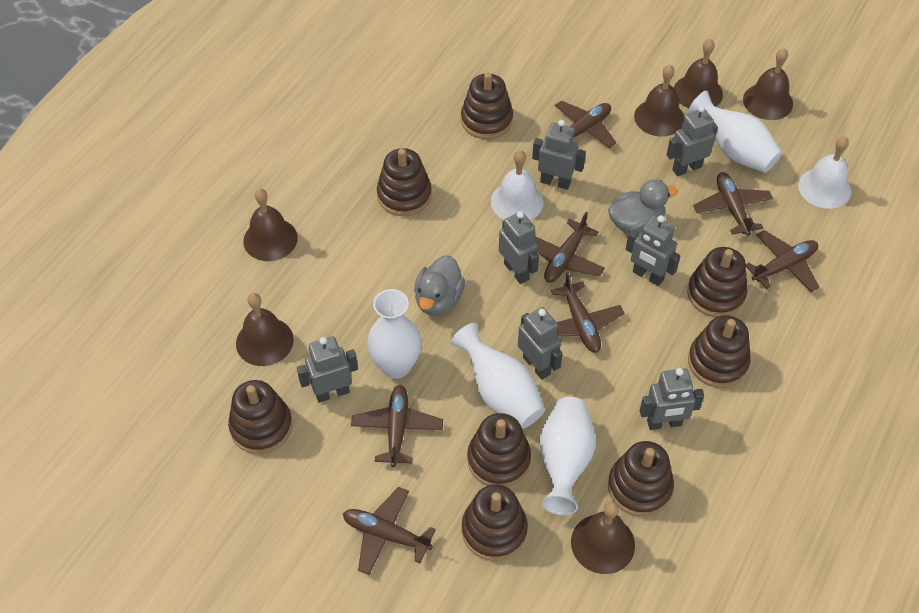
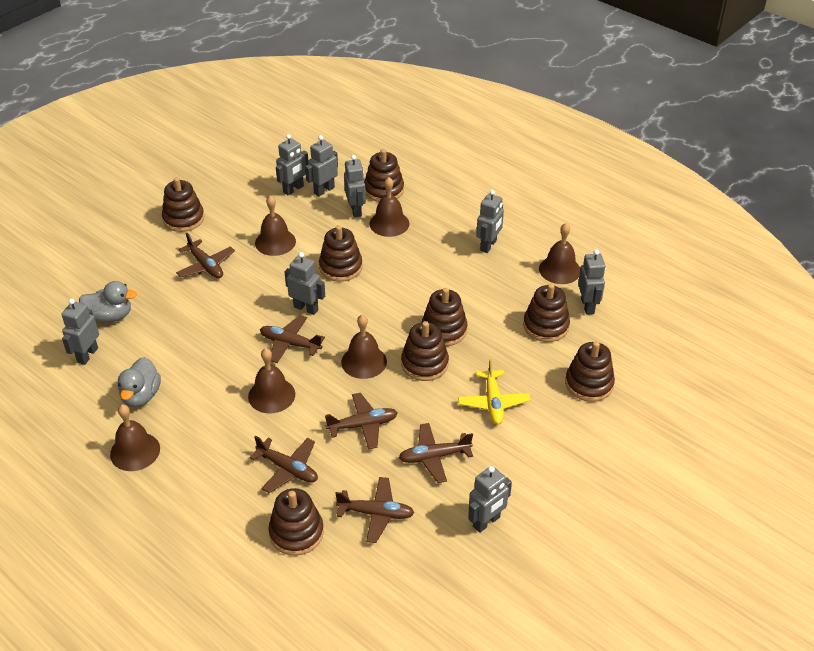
brown plane: [343,487,436,575] [351,385,443,467] [534,212,605,282] [551,272,624,353] [555,100,616,148] [693,172,773,236] [746,230,819,292] = 7 -> [176,233,235,278] [249,436,318,493] [260,315,325,363] [325,393,398,450] [335,477,414,543] [399,423,473,483] = 6
grey robot: [297,336,358,403] [499,211,539,284] [518,307,563,380] [532,120,586,190] [626,215,680,286] [640,368,704,430] [666,106,718,176] = 7 -> [62,299,99,365] [276,134,308,195] [284,252,325,315] [305,135,338,197] [344,155,366,217] [468,466,512,533] [476,190,504,253] [578,249,606,315] = 8
white bell: [491,150,544,220] [798,136,851,209] = 2 -> none = 0
white vase: [367,289,421,379] [450,323,545,429] [539,397,596,515] [688,90,782,173] = 4 -> none = 0
yellow plane: none = 0 -> [458,359,530,424] = 1

